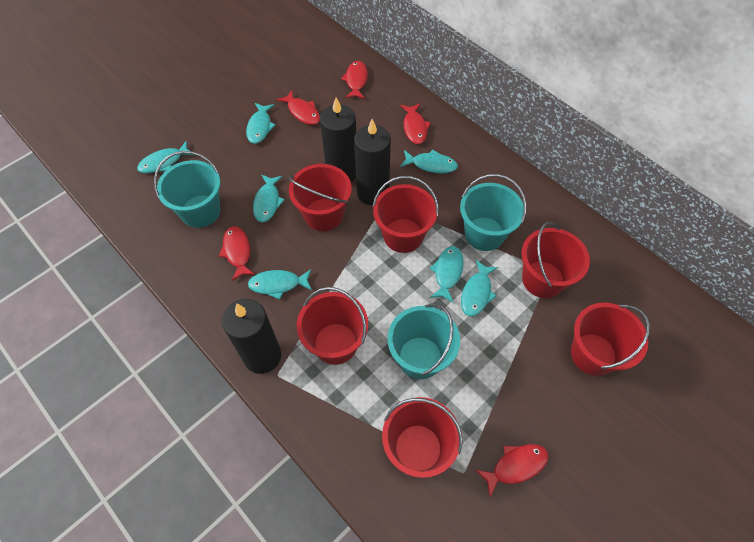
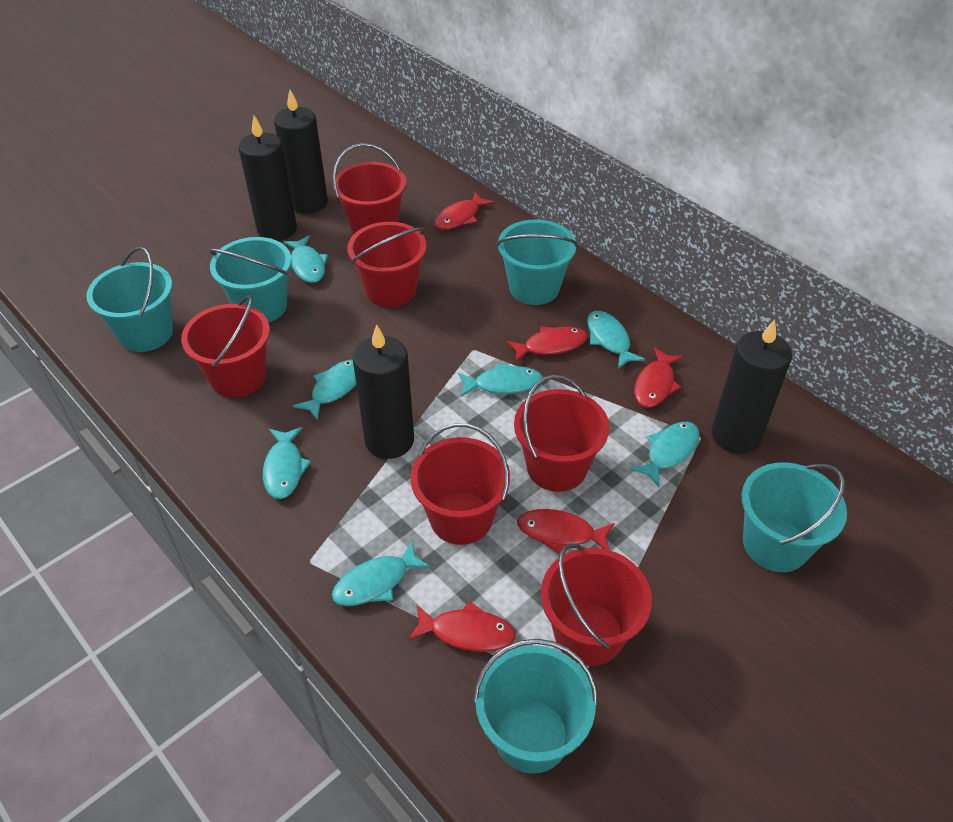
black candle: [222,299,281,374] [320,98,356,182] [354,119,391,205] = 3 -> [238,115,297,241] [274,90,328,214] [353,324,414,459] [711,319,792,454] = 4
turquoise bucket: [154,151,220,228] [388,303,460,379] [460,174,526,251] = 3 -> [86,247,173,352] [209,237,292,323] [473,639,598,774] [496,219,578,305] [742,462,847,572] = 5

